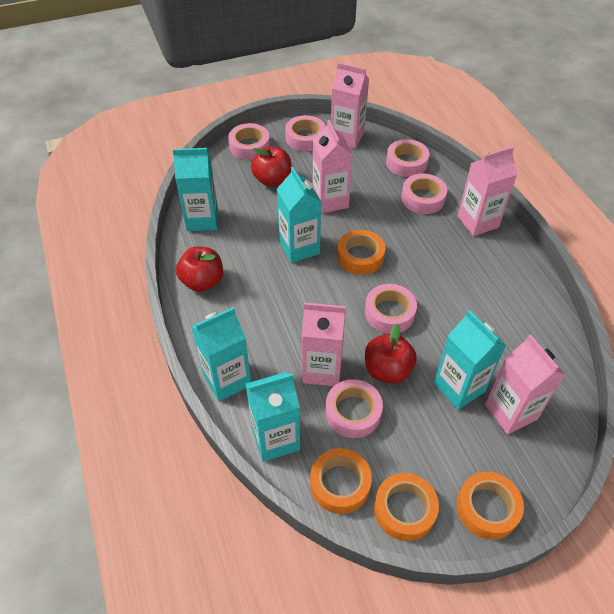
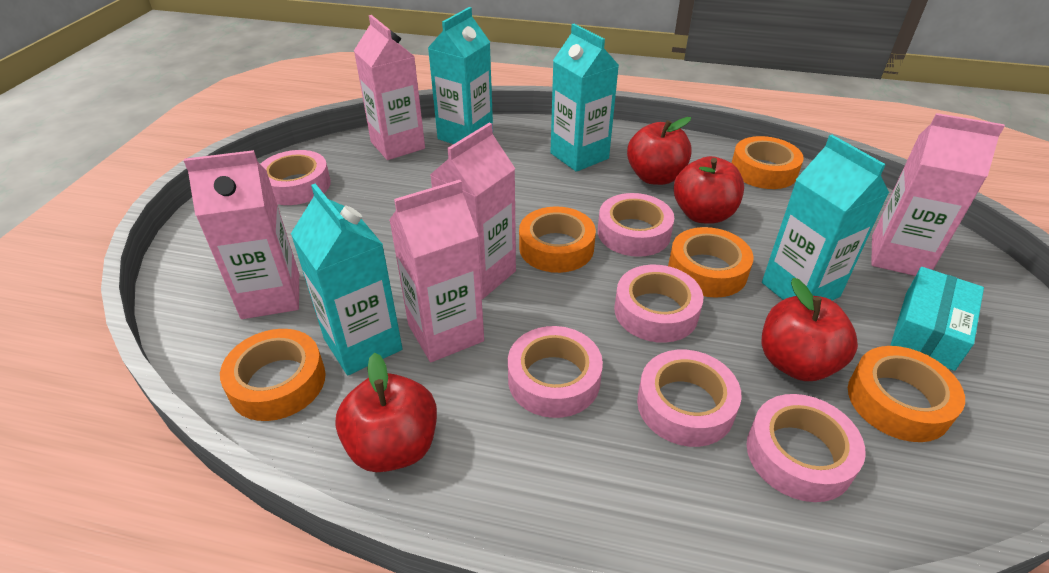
orange tape: [310,448,372,514] [337,230,386,275] [374,473,439,541] [457,472,524,540] = 4 -> [220,329,326,421] [519,206,596,273] [668,227,754,298] [732,136,804,189] [848,346,965,442] = 5
red apple: [176,246,223,292] [251,146,292,187] [365,324,417,384] = 3 -> [335,353,437,472] [627,117,692,185] [674,156,744,224] [762,278,858,381] = 4
turquoise box: none = 0 -> [890,267,984,371] = 1
turquoise carton: [173,148,218,231] [191,307,251,402] [246,372,300,462] [277,167,321,263] [434,310,506,410] = 5 -> [291,184,403,375] [428,7,493,144] [550,24,619,172] [762,135,889,301] = 4

